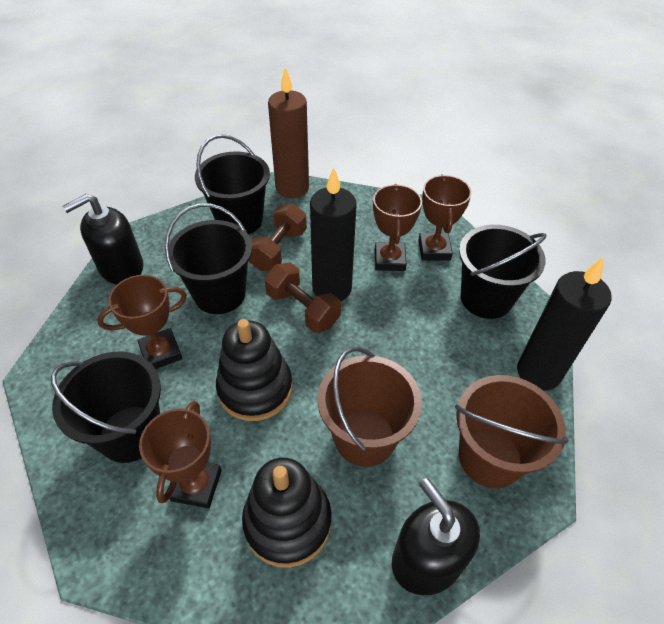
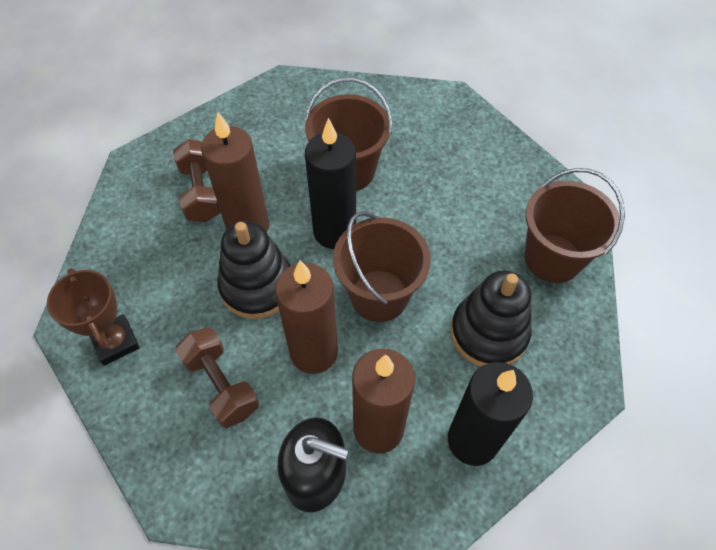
black bucket: [51,351,161,463] [165,203,252,314] [195,134,270,235] [459,225,547,319] = 4 -> none = 0
black soap dispenser: [62,194,143,284] [392,478,480,595] = 2 -> [277,417,348,512] = 1
brown bucket: [318,347,422,467] [455,375,569,488] = 2 -> [305,78,392,191] [333,211,431,322] [525,168,625,283] = 3
brown candle: [268,67,309,198] = 1 -> [201,112,269,232] [275,260,338,374] [352,349,415,453] = 3
brown trophy: [97,275,187,369] [139,401,222,508] [373,184,422,271] [418,174,472,260] = 4 -> [47,268,140,365] = 1

